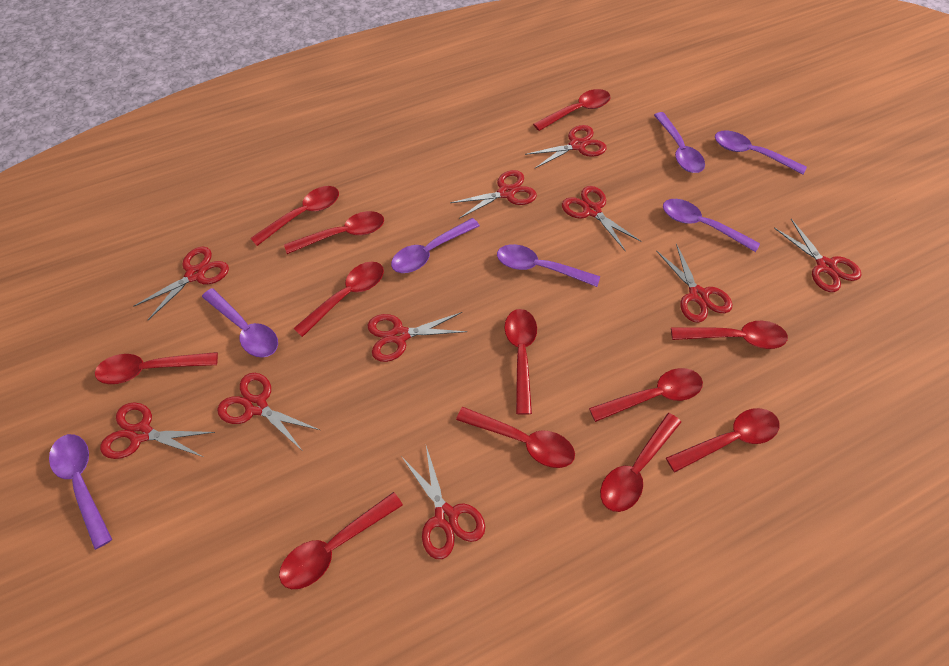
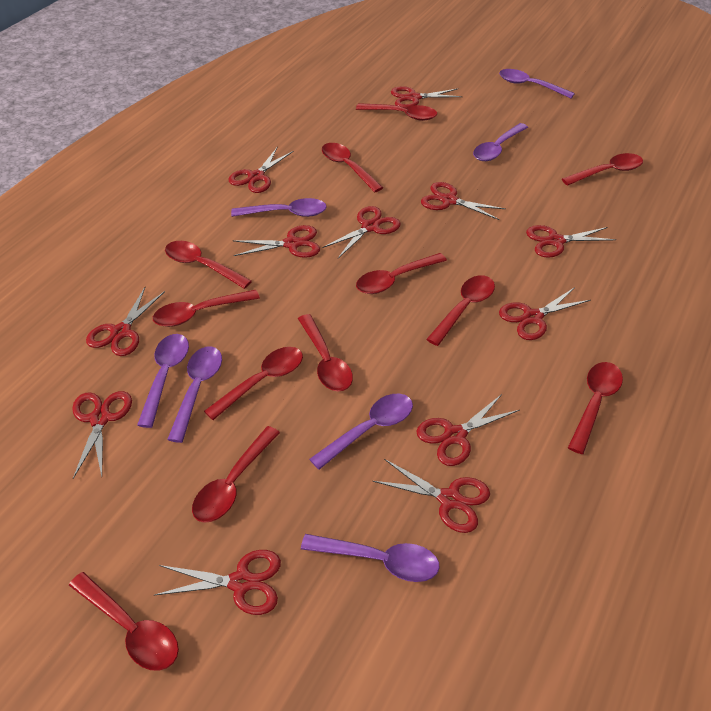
red scissors: [100,402,215,459] [134,247,229,320] [217,373,320,450] [368,312,467,362] [401,446,485,559] [450,170,537,219] [525,125,607,168] [562,186,642,252] [656,243,732,323] [774,219,862,292] = 10 -> [72,391,132,479] [86,287,165,356] [155,550,281,615] [229,147,294,193] [232,225,320,258] [322,206,401,258] [373,459,490,533] [391,86,463,108] [416,394,520,466] [421,182,506,220] [499,287,591,340] [526,225,616,258] = 12

